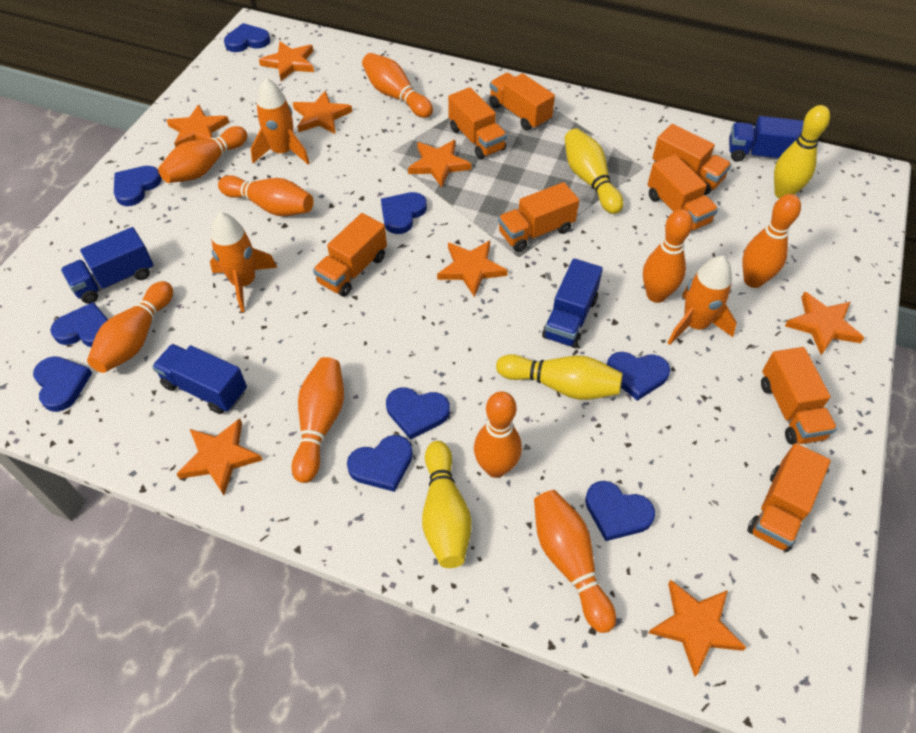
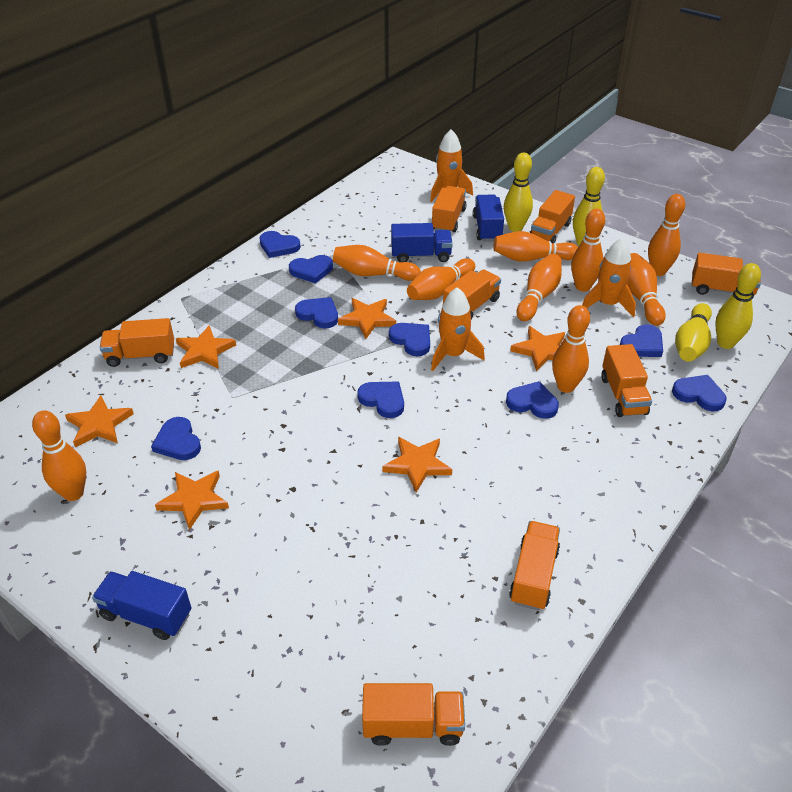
blue truck: [61,227,154,304] [152,344,247,414] [542,258,603,348] [729,116,804,162] = 4 -> [92,571,191,640] [391,223,453,262] [473,195,504,242] = 3
orange star: [166,105,229,147] [177,418,262,495] [259,41,314,81] [293,91,352,134] [408,140,471,187] [437,241,508,298] [648,580,747,677] [785,292,864,355] = 8 -> [65,395,134,447] [155,470,229,530] [176,325,236,369] [338,298,396,339] [383,437,452,493] [510,326,565,371] = 6

